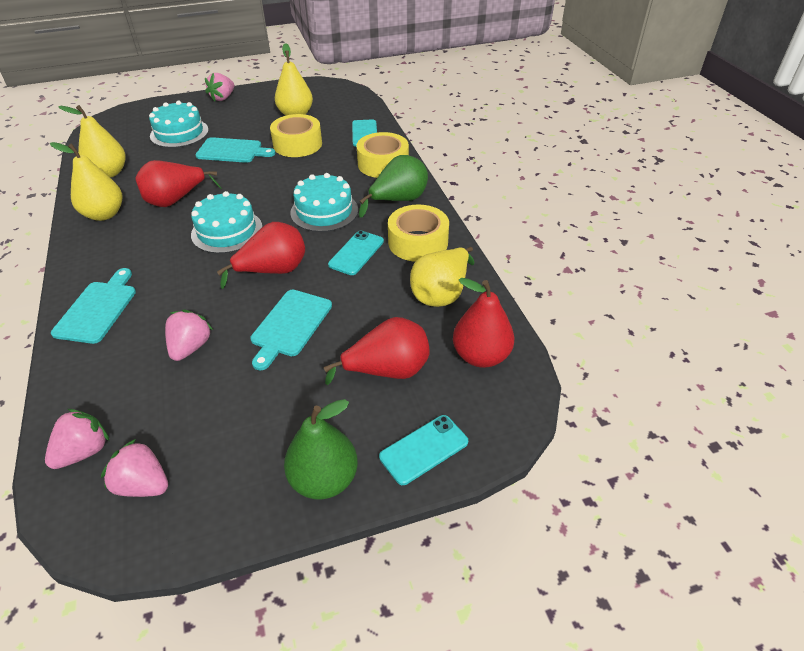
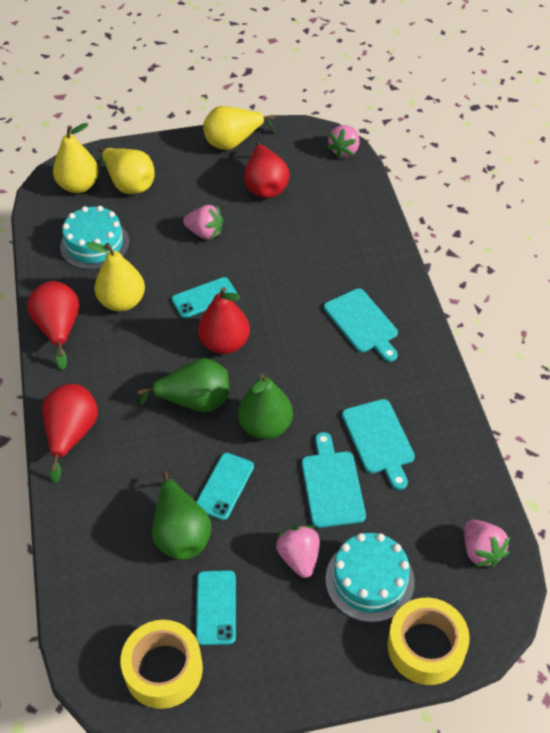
green pear: [284,399,358,499] [359,155,428,217] = 2 -> [138,358,229,412] [152,471,211,560] [238,373,293,439] = 3
turquoise cake: [149,101,209,148] [191,191,262,253] [290,173,358,232] = 3 -> [60,206,130,270] [325,533,415,622] = 2
yellow tape: [270,114,322,157] [357,132,409,178] [388,205,449,262] = 3 -> [121,620,203,709] [388,598,470,685] = 2

